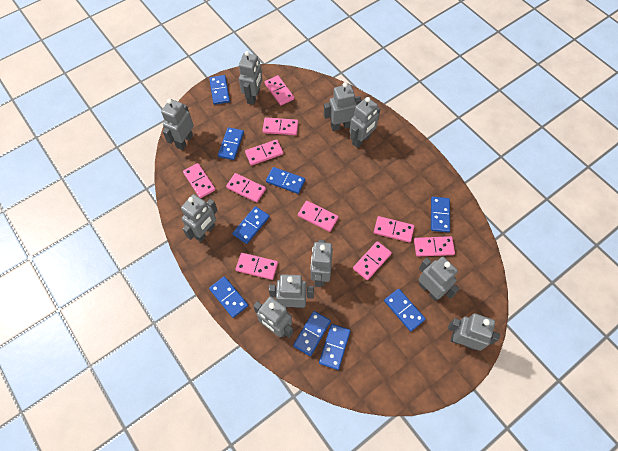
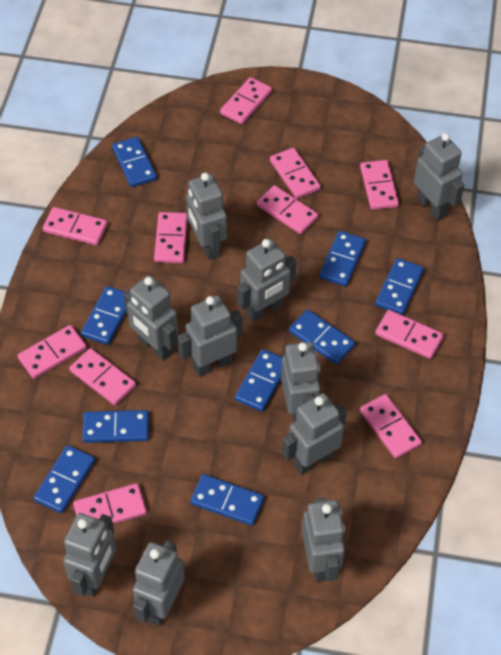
pink domino: [183,163,216,198] [226,173,266,203] [235,253,278,280] [245,139,283,165] [263,117,298,135] [265,75,294,106] [298,201,339,232] [353,241,392,280] [374,216,414,243] [414,236,455,257] = 10 -> [18,325,87,379] [43,207,108,245] [69,348,136,405] [73,483,147,524] [154,212,188,263] [220,77,272,124] [257,185,319,234] [270,147,321,199] [360,160,399,210] [360,394,422,459] [375,310,444,359] = 11

